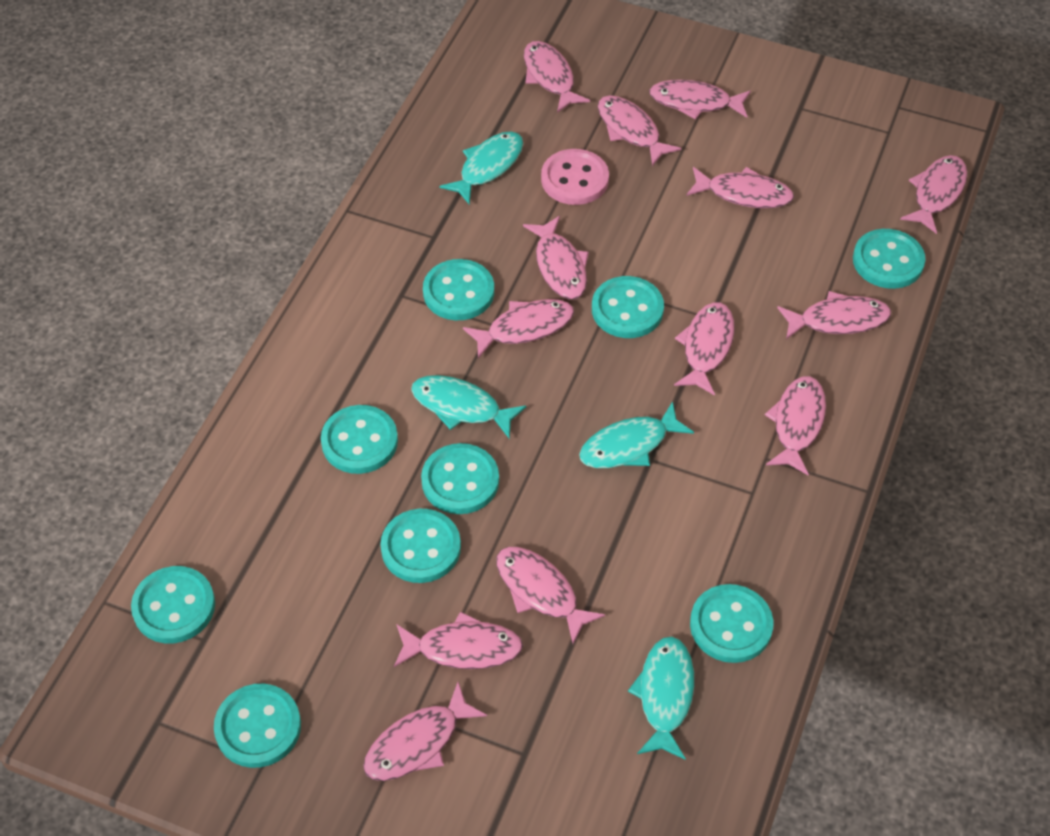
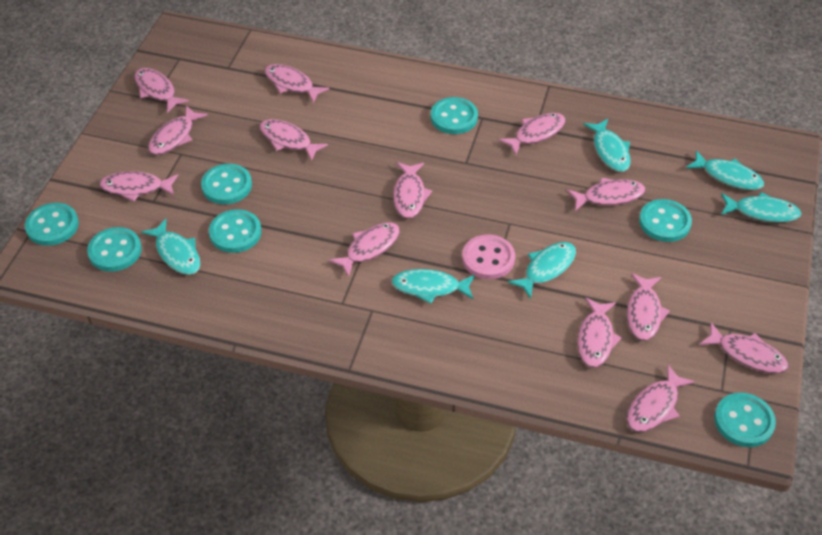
turquoise button: [131,566,215,643] [214,684,301,768] [321,405,398,474] [380,509,461,583] [421,443,499,514] [423,259,494,320] [592,276,664,338] [690,584,774,663] [853,229,926,289] = 9 -> [25,203,79,246] [87,227,142,272] [201,164,252,204] [209,209,261,253] [431,97,478,134] [639,199,692,242] [714,393,776,447] = 7
turquoise fish: [411,375,526,439] [439,132,523,205] [579,401,694,468] [628,636,694,760] = 4 -> [141,219,201,275] [391,269,475,304] [508,242,576,299] [583,119,631,172] [686,150,764,190] [721,192,802,222] = 6

